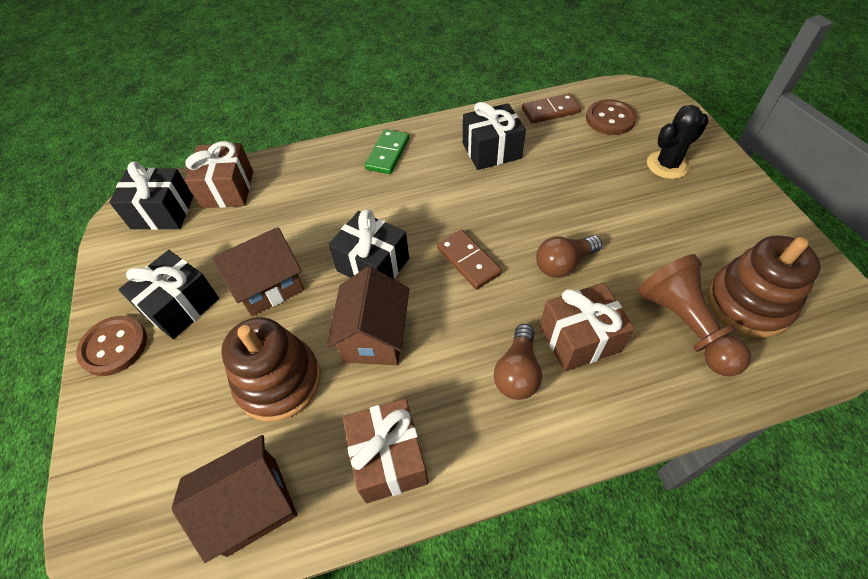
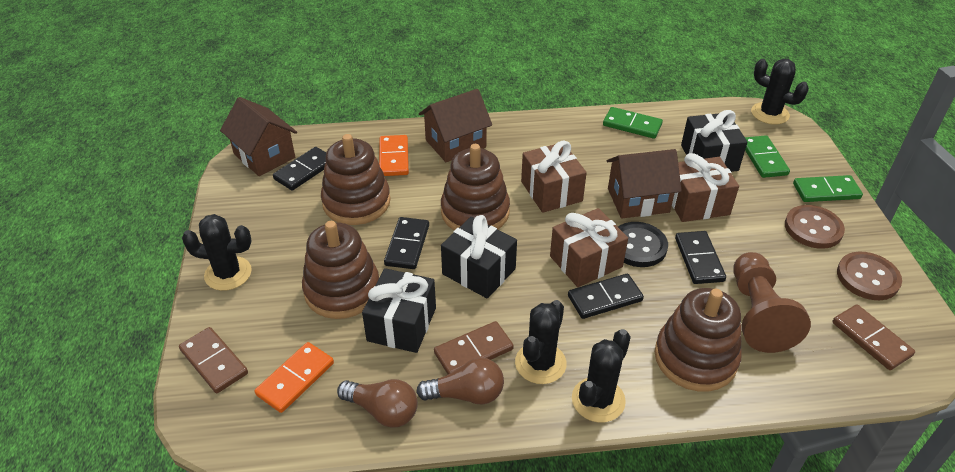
black button: none = 0 -> [618,222,668,267] = 1
black cactus: [647,105,709,179] = 1 -> [182,214,252,291] [515,300,566,384] [572,329,631,423] [751,59,809,124] = 4
black domino: none = 0 -> [273,147,326,190] [384,217,429,269] [568,274,644,319] [675,231,726,284] = 4
black gift: [109,161,193,230] [118,250,219,339] [328,209,409,279] [463,102,526,170] = 4 -> [362,268,436,353] [441,215,517,299] [681,110,748,172] = 3
brown domino: [437,230,502,289] [522,93,581,124] = 2 -> [179,327,248,393] [434,321,514,374] [833,305,915,370] = 3
brown stacking toy: [221,317,321,422] [707,235,821,338] = 2 -> [302,221,379,319] [321,134,391,225] [441,144,510,231] [655,288,742,392] = 4
green domino: [365,129,410,174] = 1 -> [603,107,663,139] [745,135,790,178] [793,175,863,202] = 3
orange domino: none = 0 -> [255,342,334,413] [379,135,409,176] = 2

